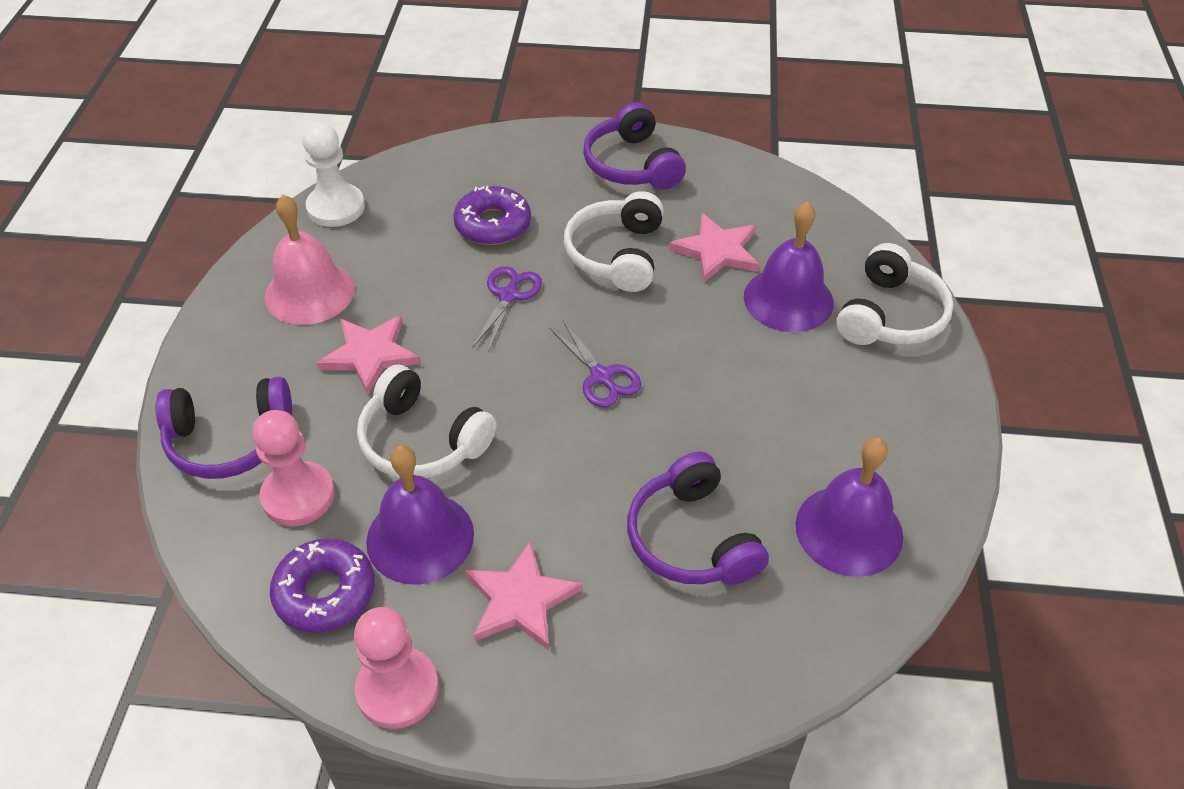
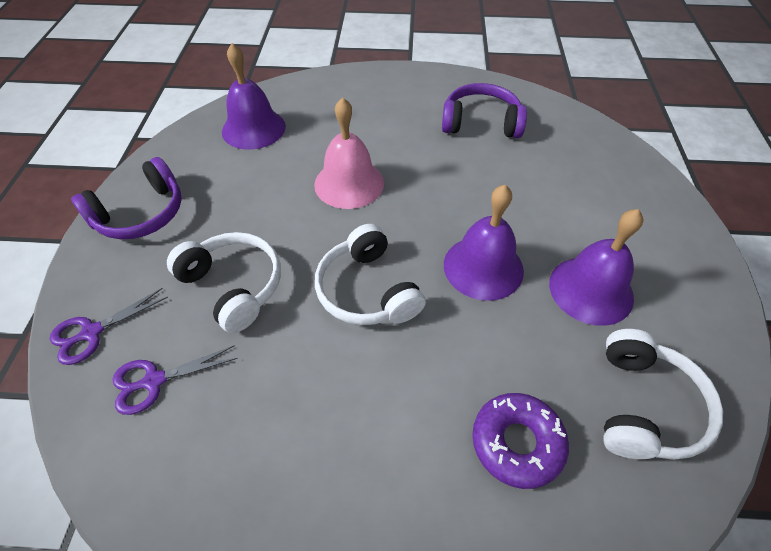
pink pawn: [252,410,335,526] [354,607,439,729] = 2 -> none = 0
pink star: [317,315,420,395] [465,540,582,650] [669,213,759,282] = 3 -> none = 0
purple donut: [270,538,375,633] [453,186,531,245] = 2 -> [472,393,569,489] = 1
purple headphones: [155,377,292,479] [583,102,686,190] [627,451,769,585] = 3 -> [71,157,182,239] [442,83,527,138] = 2
white pawn: [302,122,365,227] = 1 -> none = 0

